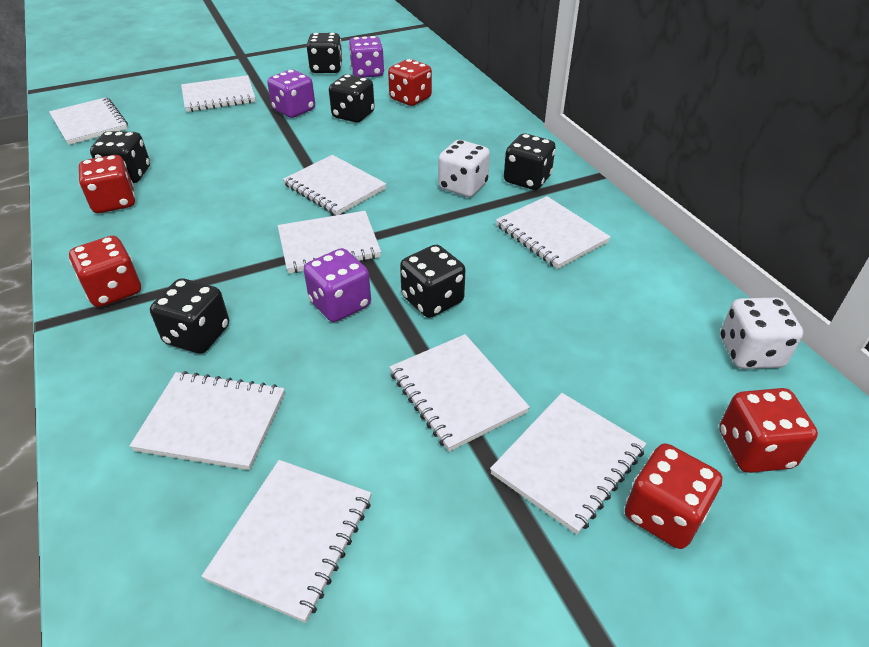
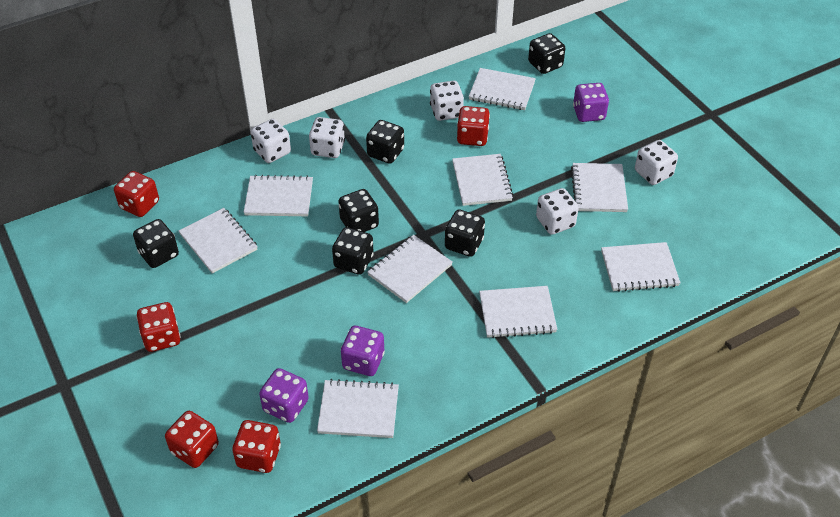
white dice: [438,140,490,197] [720,297,803,369] = 2 -> [251,119,291,163] [309,117,345,158] [430,81,464,121] [536,188,579,235] [635,140,678,185] = 5

